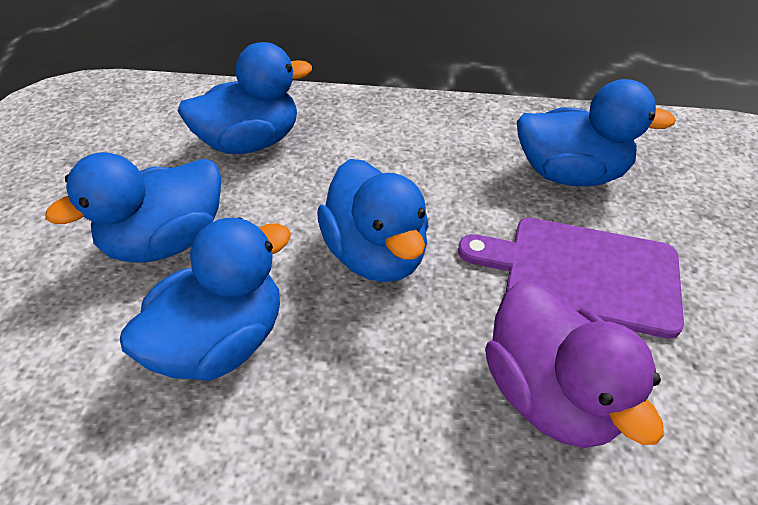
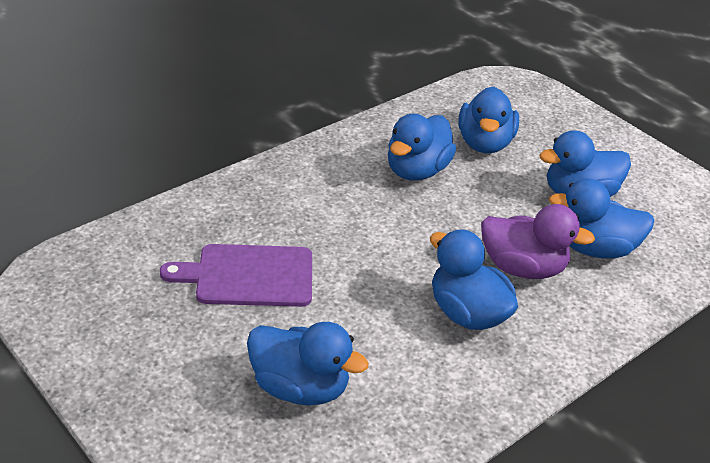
blue duck: [45,152,221,263] [120,217,291,381] [177,42,312,154] [317,159,429,282] [517,79,676,187] = 5 -> [247,322,369,406] [388,114,456,181] [430,229,518,330] [458,87,519,153] [539,130,631,197] [549,179,654,259] = 6

